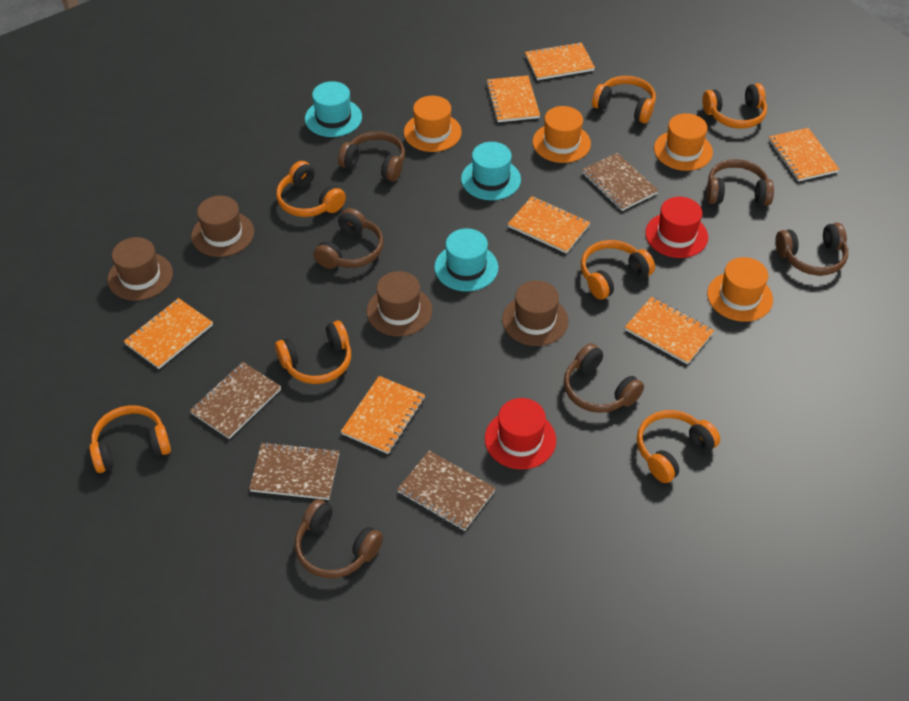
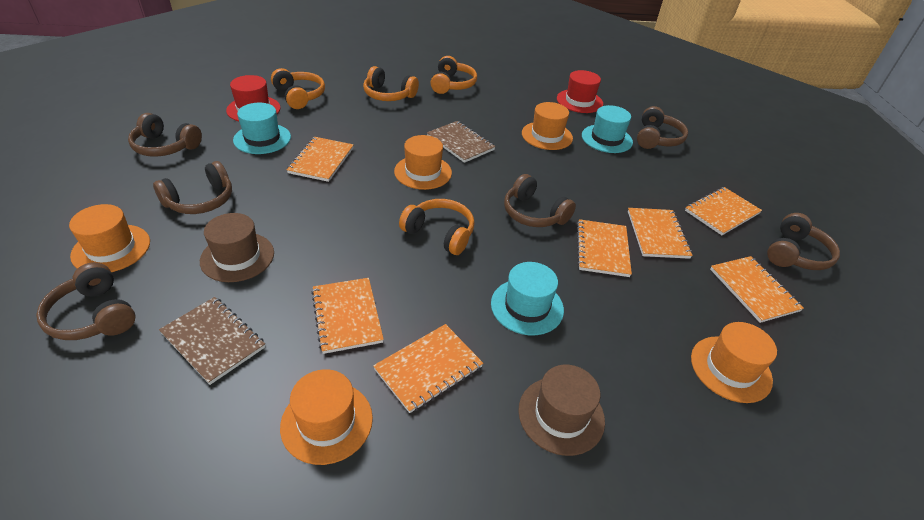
brown hat: [108,237,173,301] [191,196,254,257] [366,271,433,336] [502,280,568,346] = 4 -> [200,213,274,282] [518,365,605,456] = 2
brown notebook: [189,362,281,439] [249,442,339,500] [397,451,496,531] [582,153,659,211] = 4 -> [159,297,265,385] [427,121,496,163] = 2
orange hat: [404,96,462,152] [533,106,591,163] [654,113,713,171] [707,257,773,322] = 4 -> [69,204,150,272] [280,369,373,465] [394,135,452,190] [522,102,573,150] [691,322,777,403] = 5
orange headphones: [89,405,171,473] [275,321,351,384] [276,161,346,217] [581,240,655,300] [592,76,656,123] [637,410,720,483] [702,83,767,129] = 7 -> [271,68,325,109] [363,66,419,101] [399,199,475,255] [430,56,477,94] = 4

